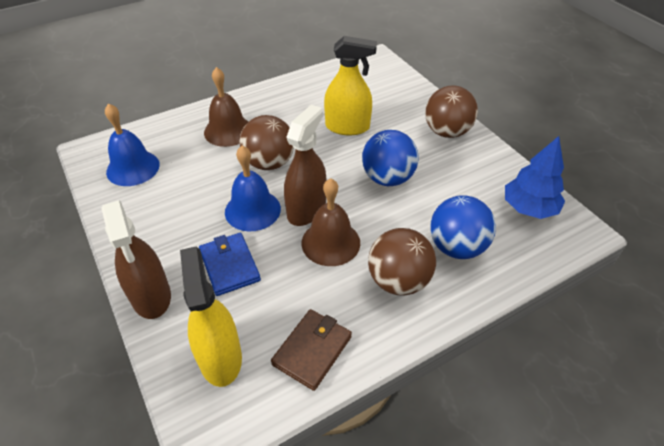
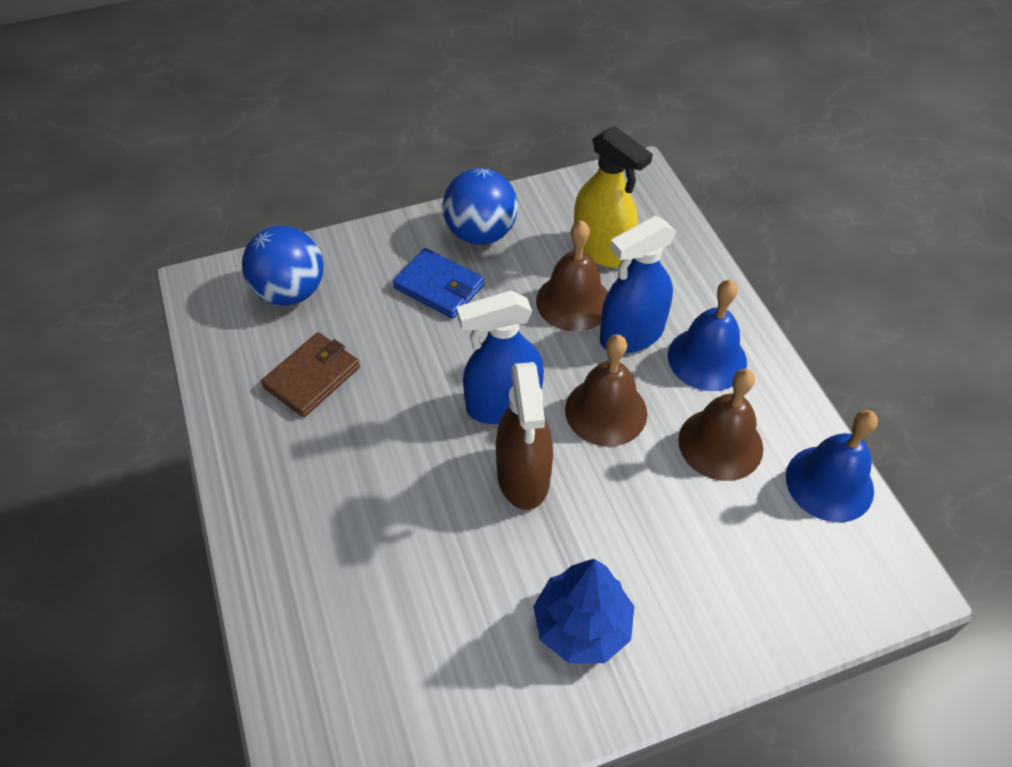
blue spray bottle: none = 0 -> [457,291,544,424] [600,216,676,354] = 2
brown ball: [239,115,294,170] [368,228,436,296] [425,85,478,138] = 3 -> none = 0
brown bell: [204,67,248,147] [302,178,360,266] = 2 -> [536,220,608,332] [565,334,647,446] [678,369,763,481] = 3
brown spray bottle: [101,200,171,319] [284,105,327,226] = 2 -> [496,362,553,510] = 1
yellow spray bottle: [180,246,242,387] [324,36,377,135] = 2 -> [574,126,653,268] = 1

